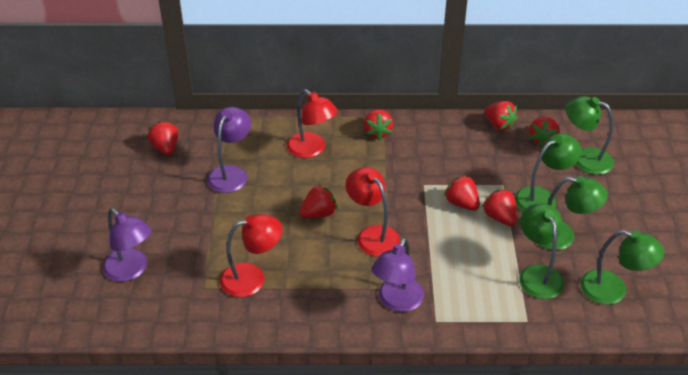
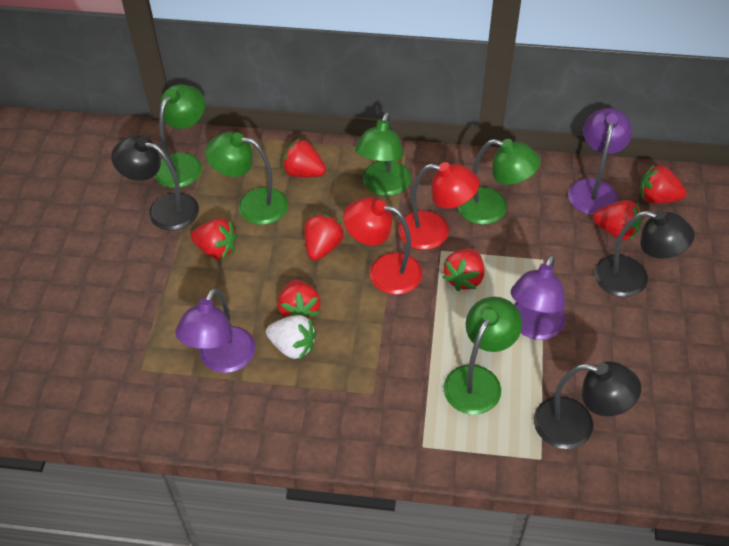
black lamp: none = 0 -> [111,135,199,231] [534,361,641,449] [594,210,695,297] = 3
red lamp: [220,214,282,297] [287,89,338,158] [346,167,400,257] = 3 -> [343,197,422,295] [398,162,480,250] = 2
white strawberry: none = 0 -> [266,315,317,360] = 1

